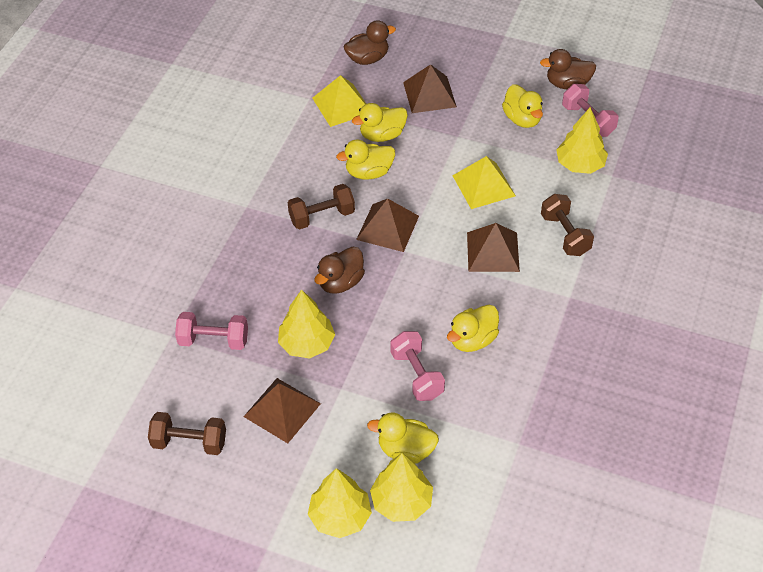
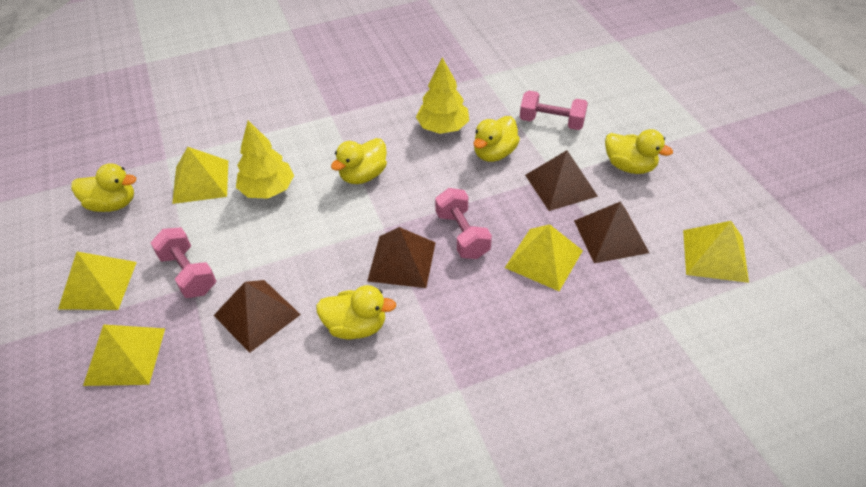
brown duck: [314,247,365,294] [343,20,396,65] [540,49,596,89] = 3 -> none = 0
brown dumbbell: [148,412,226,455] [288,184,355,230] [541,194,594,256] = 3 -> none = 0
yellow pyramid: [312,75,366,127] [452,156,516,209] = 2 -> [58,252,137,310] [83,324,165,386] [172,147,228,204] [505,224,583,291] [683,221,749,283] = 5
yellow tree: [278,289,335,358] [308,468,372,538] [370,453,433,522] [556,107,608,174] = 4 -> [236,120,294,199] [416,57,469,134] = 2

